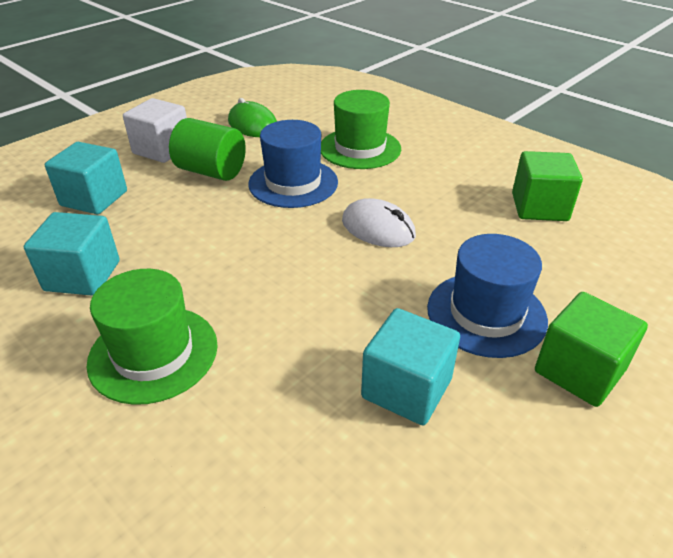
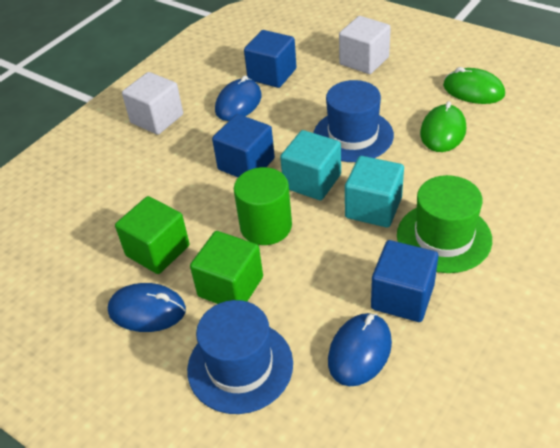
blue cube: none = 0 -> [212,114,275,177] [244,30,296,88] [371,240,438,322] = 3
blue mouse: none = 0 -> [108,283,186,332] [215,75,262,121] [328,313,392,386] = 3
green hat: [87,269,218,405] [321,90,401,169] = 2 -> [397,175,492,273] = 1
green mouse: [228,98,277,137] = 1 -> [420,101,466,152] [443,67,505,104] = 2
turquoise cube: [24,212,120,296] [45,142,127,214] [361,308,460,425] = 3 -> [280,130,341,200] [345,156,404,228] = 2
white cube: [123,98,187,163] = 1 -> [122,72,183,135] [339,16,391,74] = 2
white mouse: [342,198,416,247] = 1 -> none = 0

